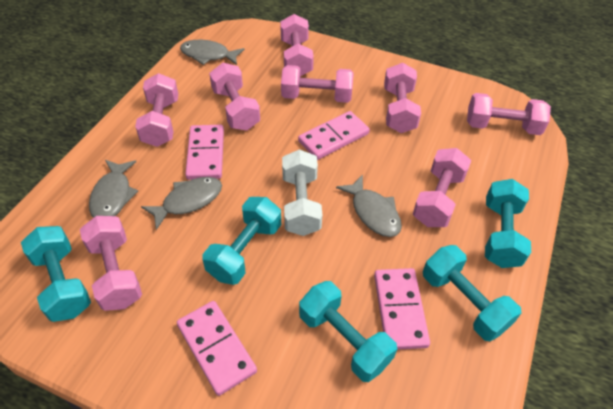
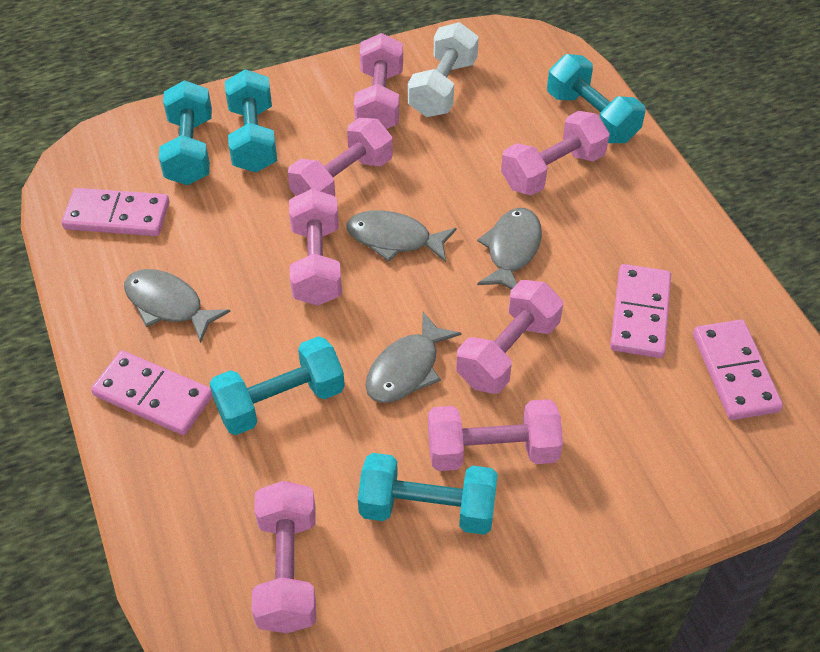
pink dumbbell: [80,216,142,311] [135,73,178,147] [209,63,260,131] [280,14,314,76] [281,65,354,103] [384,63,421,133] [413,148,471,227] [467,93,551,135] = 8 -> [251,481,316,633] [288,118,393,196] [289,189,342,306] [354,33,403,129] [428,399,563,471] [456,280,563,394] [501,111,610,196] = 7

